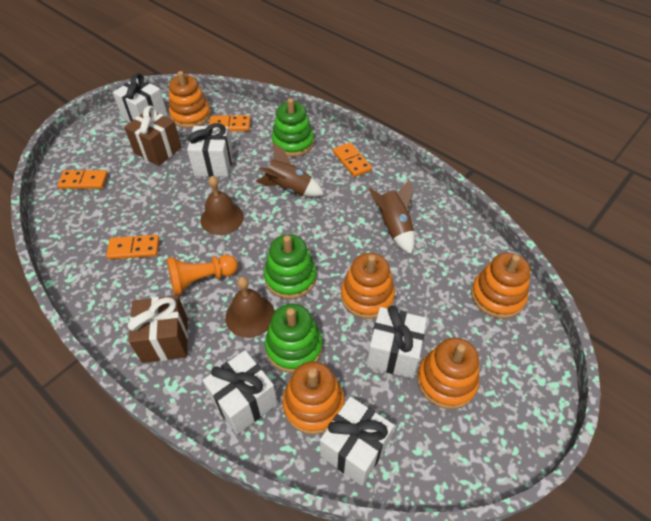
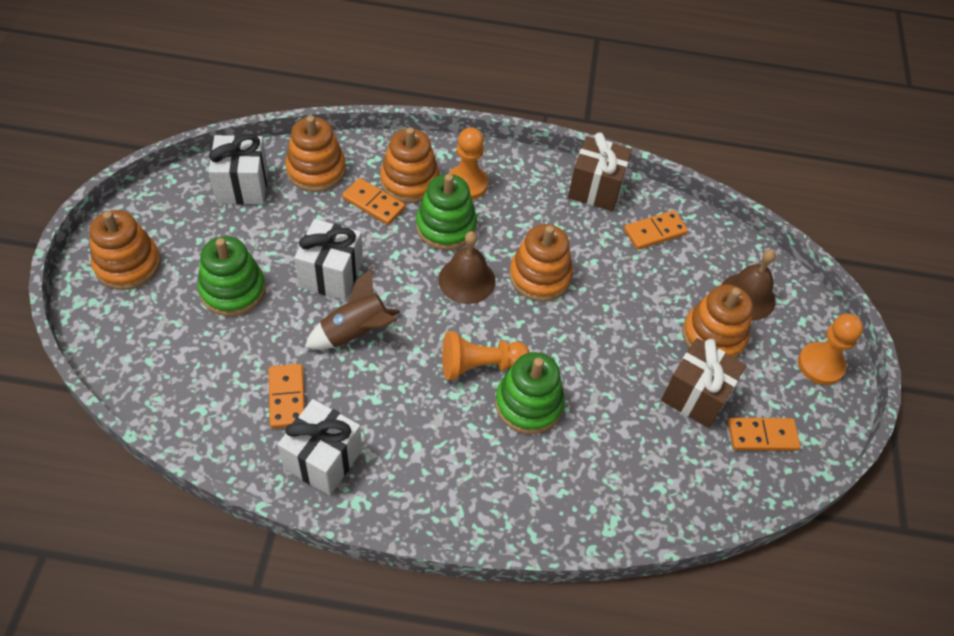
brown rocket: [256,143,324,197] [368,179,415,254] = 2 -> [304,268,400,350] = 1
orange pawn: [167,255,238,295] = 1 -> [442,331,530,380] [448,127,488,200] [798,314,863,385] = 3
white gift: [113,73,168,123] [187,123,233,177] [203,350,277,435] [320,396,394,486] [367,305,427,379] = 5 -> [208,134,268,204] [278,399,362,495] [294,219,363,300] = 3

